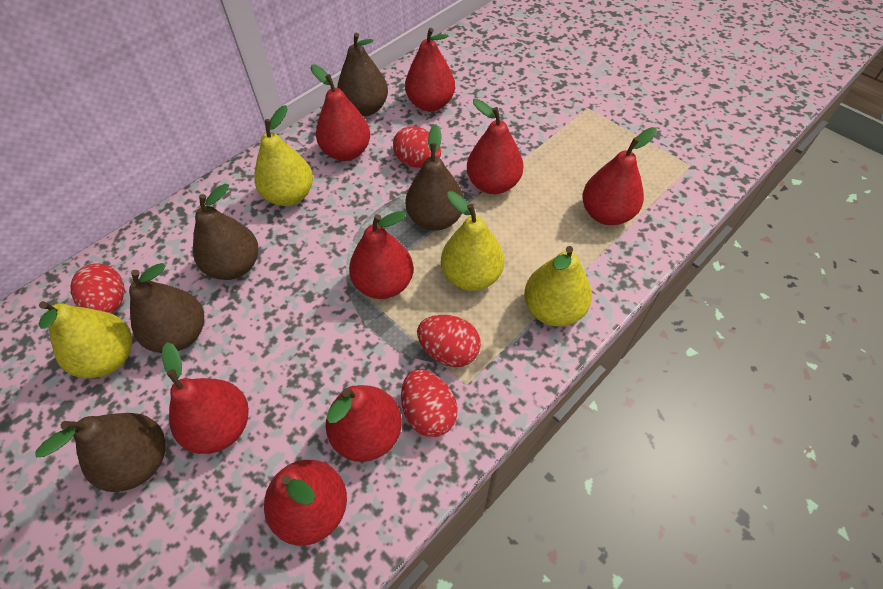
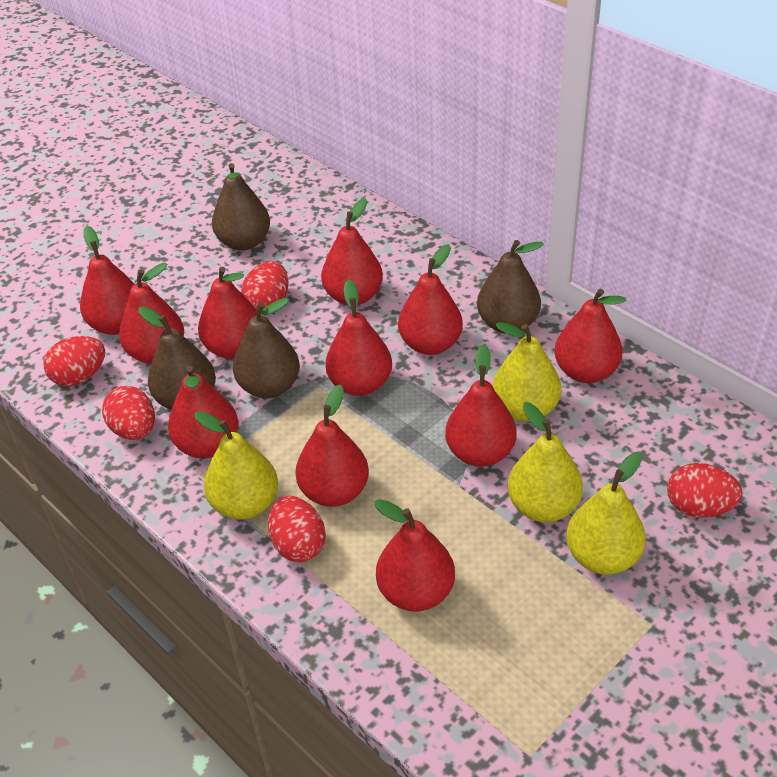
brown pear: [35,413,166,492] [129,263,204,353] [193,184,258,280] [337,33,388,116] [405,124,464,231] = 5 -> [138,307,216,410] [212,163,270,251] [233,298,300,398] [477,240,544,334] = 4
red egg: [71,263,125,314] [393,126,441,168] [401,370,457,437] [417,315,481,367] = 4 -> [44,336,105,386] [102,386,155,440] [241,261,289,312] [268,495,326,562] [667,463,743,518] = 5
red pear: [162,342,249,454] [264,460,347,546] [310,64,370,161] [326,385,402,462] [349,211,414,299] [405,28,455,112] [467,99,524,194] [582,127,657,225] = 8 -> [80,226,134,335] [119,263,184,364] [168,365,239,458] [198,267,257,359] [295,384,369,507] [321,198,383,305] [325,279,392,396] [374,499,455,612] [398,244,463,355] [445,344,517,467] [555,289,626,383] = 11

